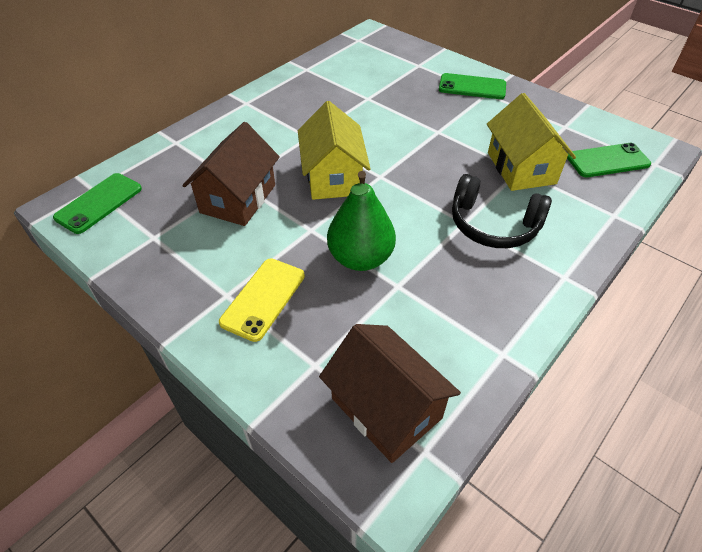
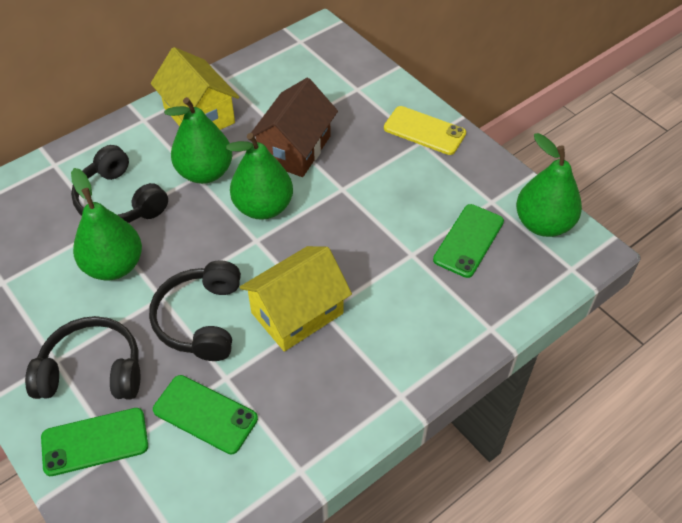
black headphones: [452,174,552,248] = 1 -> [25,316,140,399] [71,145,168,223] [149,260,241,361] = 3
brown house: [182,122,280,226] [319,324,461,463] = 2 -> [251,78,338,177] = 1
green pear: [327,171,396,271] = 1 -> [71,168,142,280] [164,97,232,184] [226,133,293,220] [516,133,582,237] = 4

